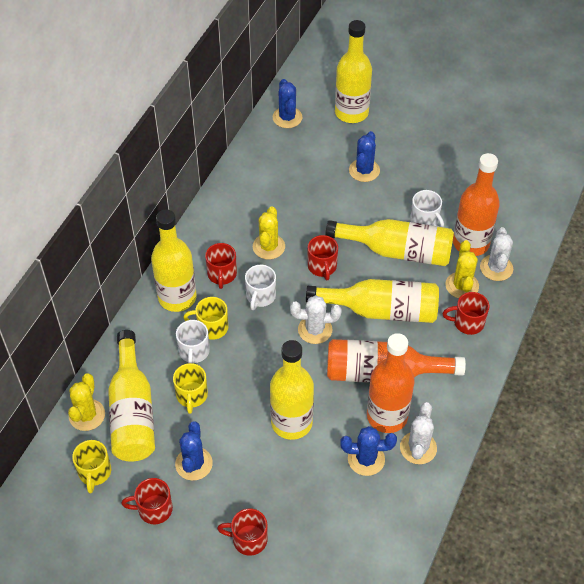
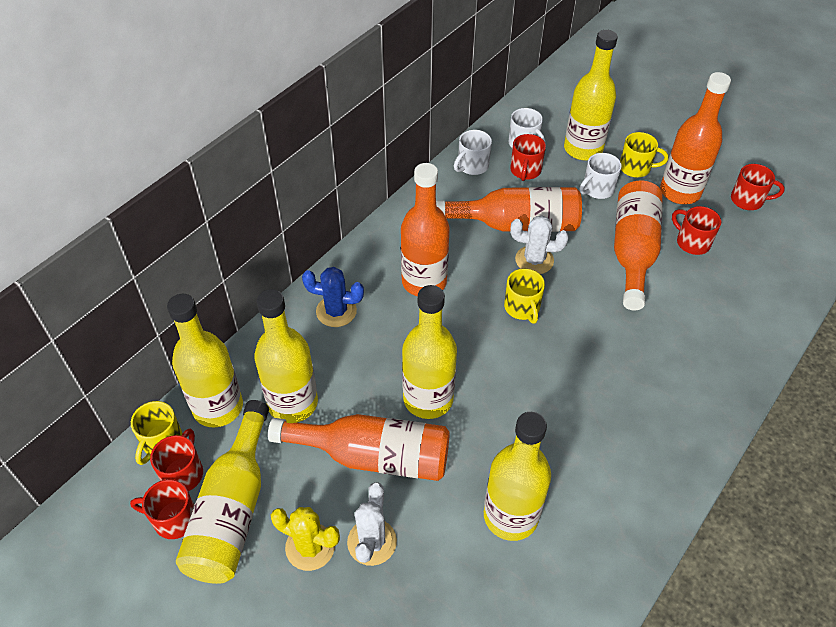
blue cactus: [175,421,213,481] [273,79,303,128] [340,426,397,476] [349,131,380,182] = 4 -> [302,267,364,327] = 1
orange bottle: [327,339,466,383] [367,333,414,433] [453,153,500,256] = 3 -> [268,414,450,481] [401,163,450,296] [436,187,582,232] [614,181,663,310] [660,72,731,204] = 5
white cactus: [290,295,342,344] [400,402,437,464] [480,227,513,281] = 3 -> [347,482,397,566] [510,216,569,274] = 2
yellow cactus: [68,373,105,431] [253,206,285,260] [445,240,479,298] = 3 -> [271,507,340,571] = 1

